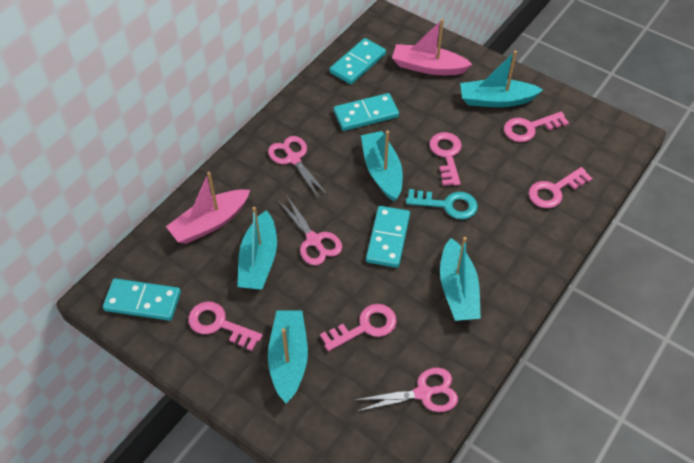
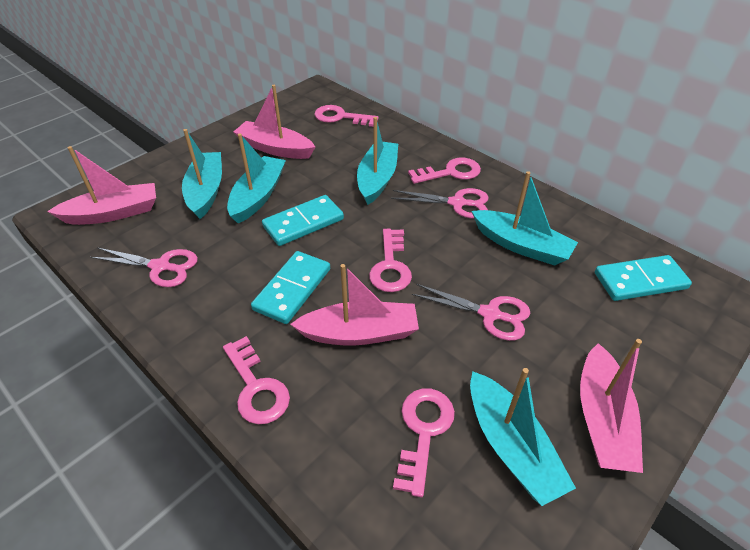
pink boat: [166,172,250,244] [392,19,473,75] = 2 -> [47,146,156,225] [233,85,315,159] [290,264,419,346] [580,339,643,473] = 4
turquoise domino: [103,278,181,321] [330,38,386,84] [334,93,399,131] [366,206,410,268] = 4 -> [251,251,330,324] [262,195,344,246] [595,255,692,301] = 3
turquoise key: [406,189,478,219] = 1 -> none = 0

